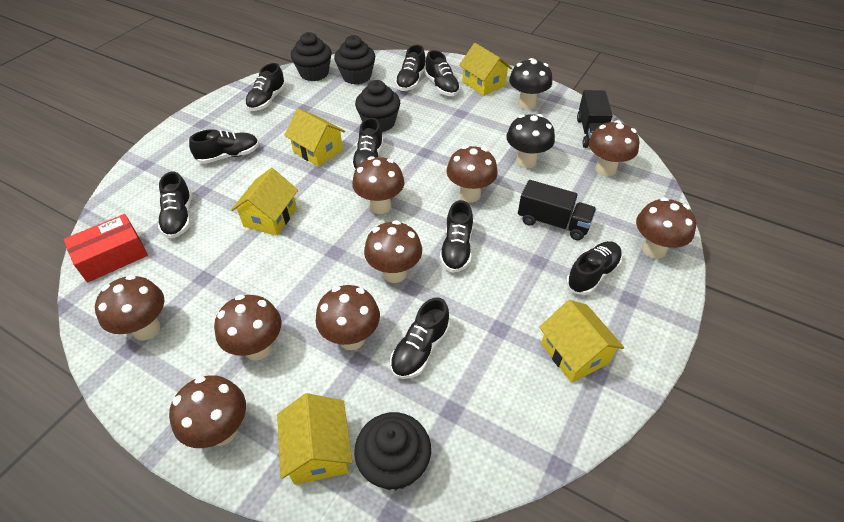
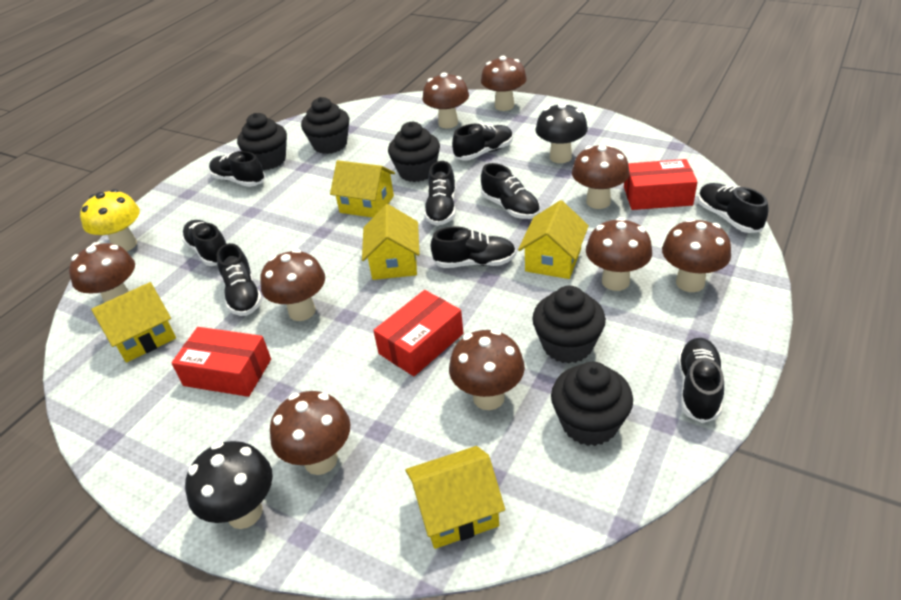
black cupcake: [291,32,332,81] [334,35,375,85] [354,412,431,490] [355,80,400,132] = 4 -> [237,113,287,170] [301,97,349,154] [388,122,440,182] [532,286,606,363] [551,362,633,446] = 5
black truck: [518,180,596,240] [577,90,613,148] = 2 -> none = 0
red box: [63,214,148,282] = 1 -> [171,327,271,397] [373,290,463,376] [624,159,697,210] = 3
yellow mushroom: none = 0 -> [80,189,140,251] = 1

